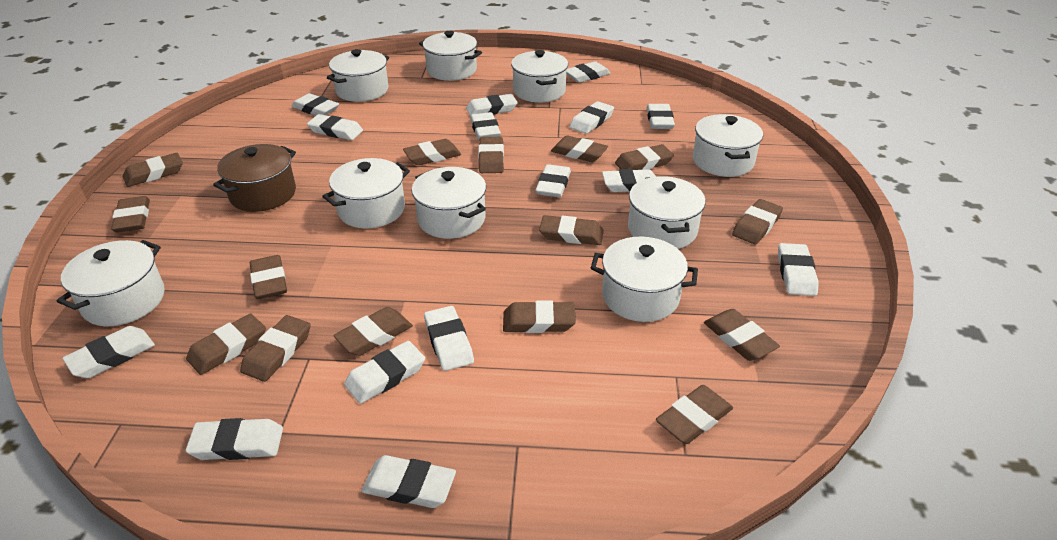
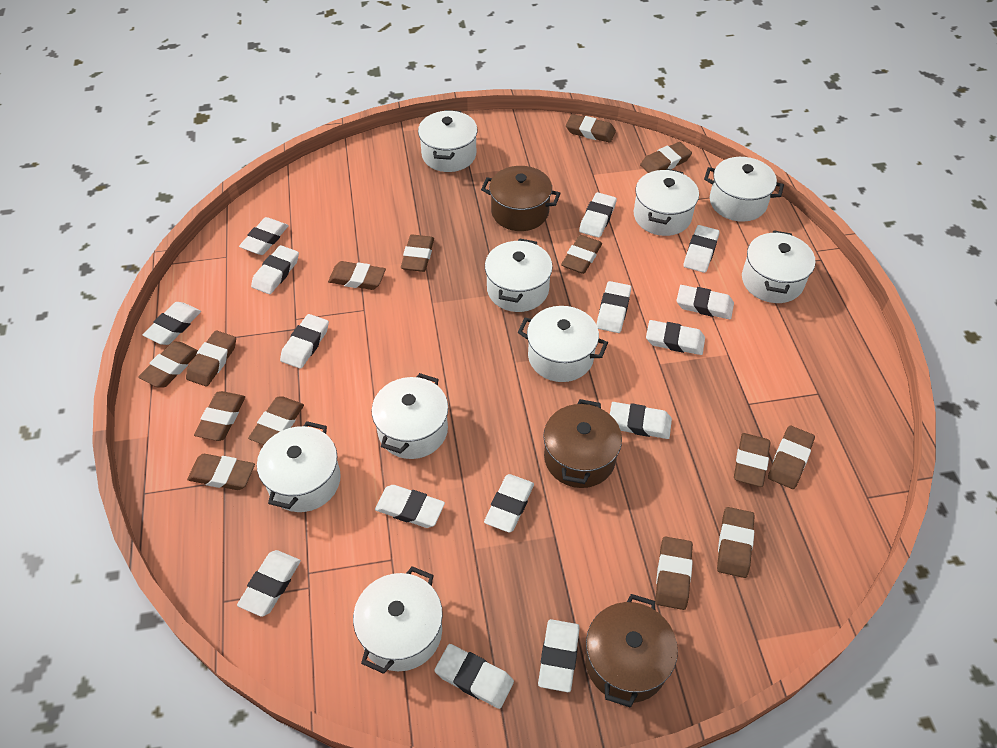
brown eraser: [111,196,150,233] [123,153,183,187] [186,313,266,375] [240,315,311,382] [250,255,287,299] [333,307,413,356] [403,139,461,165] [478,137,504,173] [503,301,576,333] [539,215,604,245] [551,136,608,162] [615,144,674,170] [656,385,733,444] [704,309,780,361] [732,199,783,245] = 15 -> [138,341,198,388] [186,330,236,386] [187,454,255,490] [194,391,245,441] [248,396,304,445] [328,261,386,290] [401,234,434,272] [561,235,602,274] [566,114,616,143] [640,142,692,173] [655,536,693,610] [717,507,755,578] [734,433,771,487] [768,425,815,489] = 14
brown pot: [213,144,296,212] = 1 -> [481,166,561,231] [543,399,622,488] [585,594,678,707] = 3

